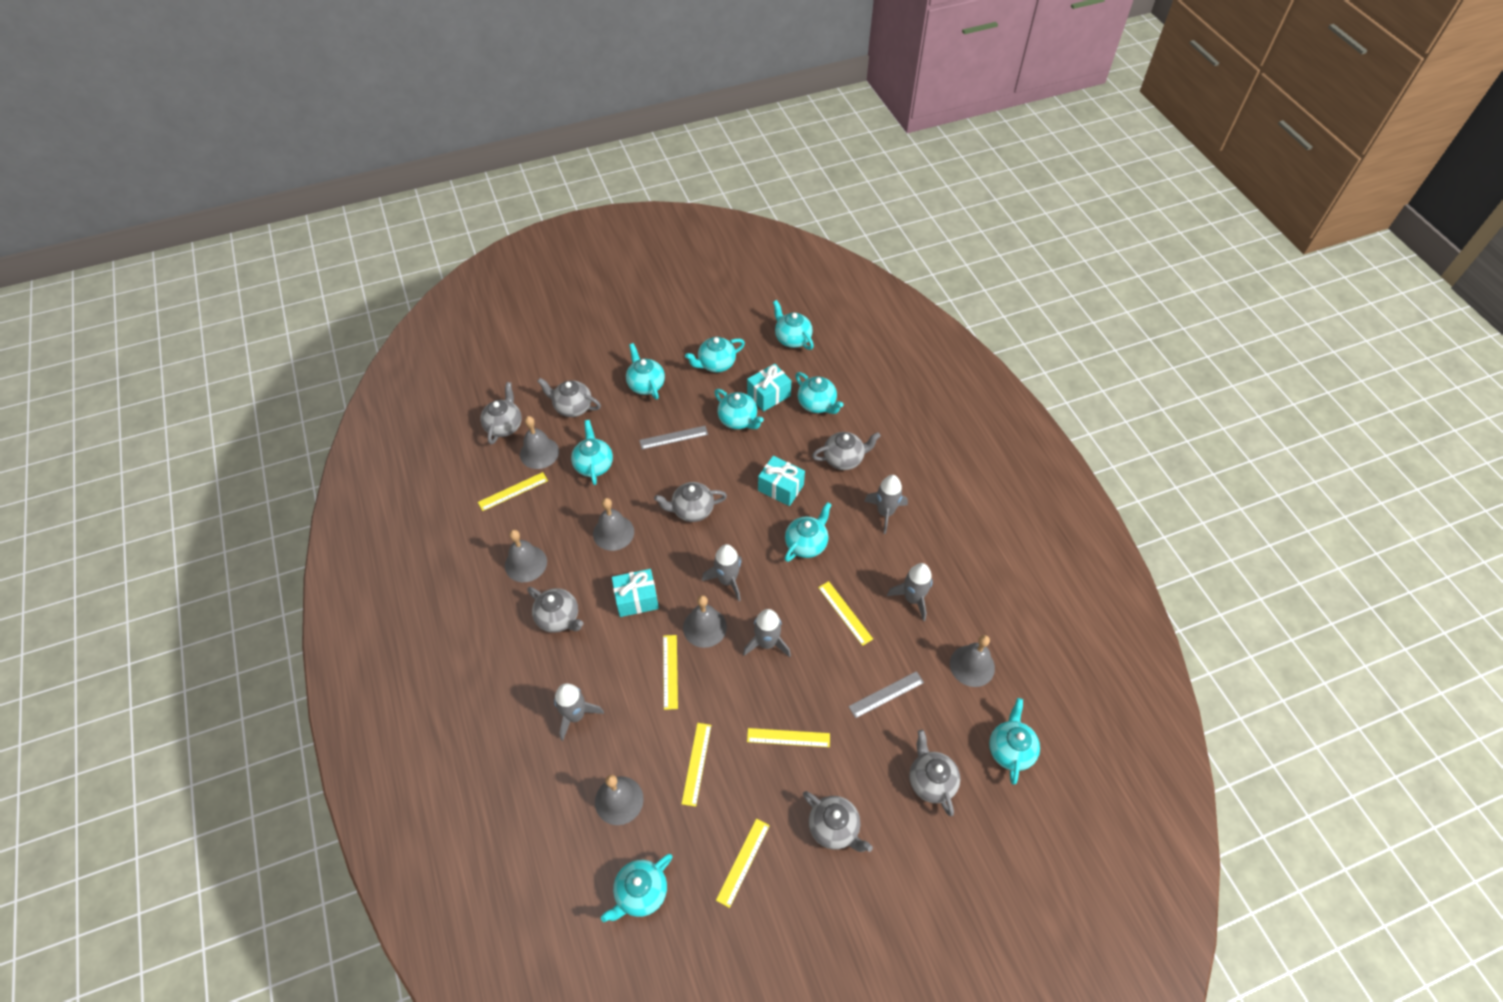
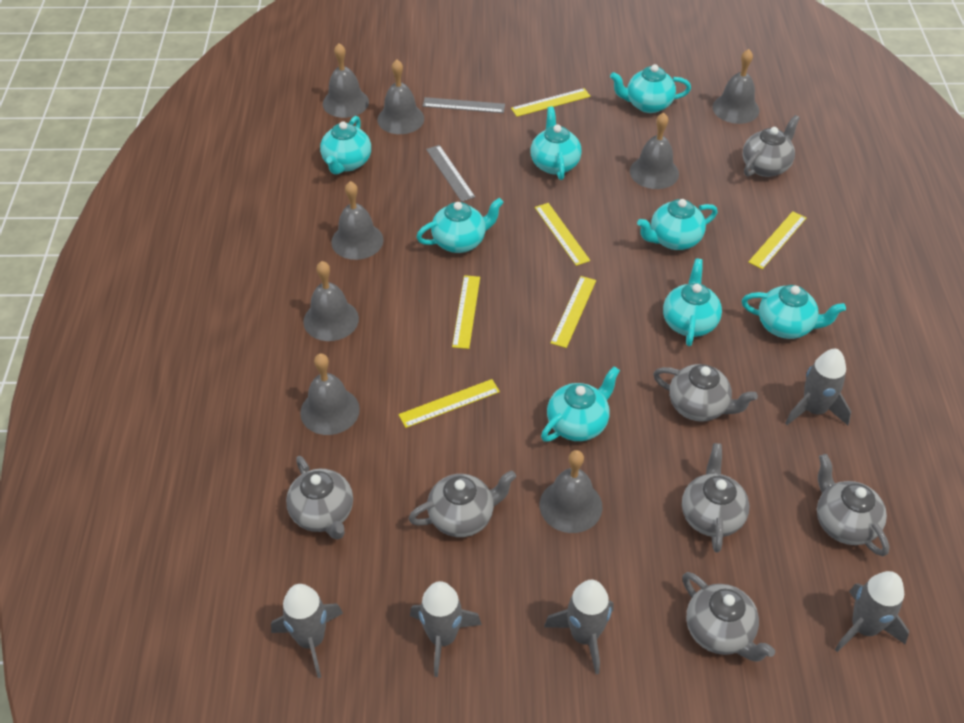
grey bell: [505,530,547,582] [520,416,559,469] [593,498,634,551] [595,775,644,825] [683,595,727,648] [950,635,995,687] = 6 -> [300,353,360,435] [303,261,359,341] [323,43,369,118] [331,181,384,260] [377,59,424,134] [540,450,603,533] [630,112,679,189] [712,49,759,124] = 8
turquoise gift: [612,569,659,617] [747,364,791,412] [758,456,805,506] = 3 -> none = 0
turquoise teapot: [571,420,613,485] [601,854,672,922] [626,343,665,399] [685,337,745,372] [714,389,764,429] [773,300,814,350] [784,502,832,562] [795,372,843,414] [989,698,1040,785] = 9 -> [320,116,371,175] [416,198,504,253] [530,107,582,180] [541,366,620,442] [610,64,691,113] [637,199,718,250] [663,258,722,346] [742,285,846,339] = 8

